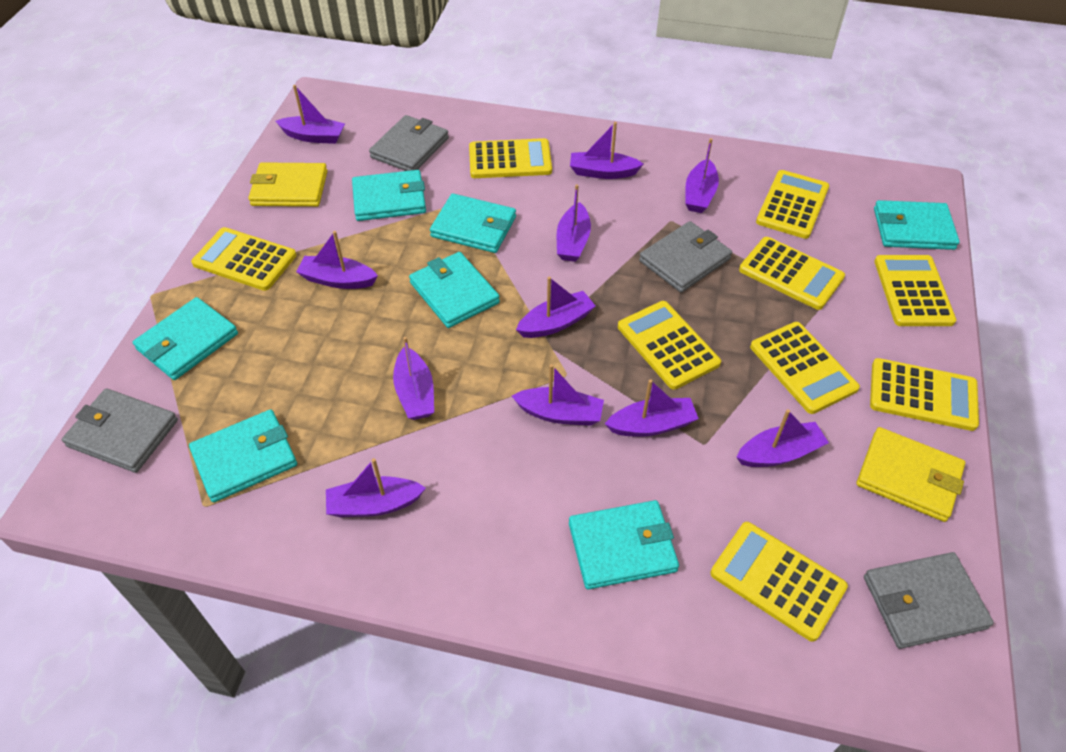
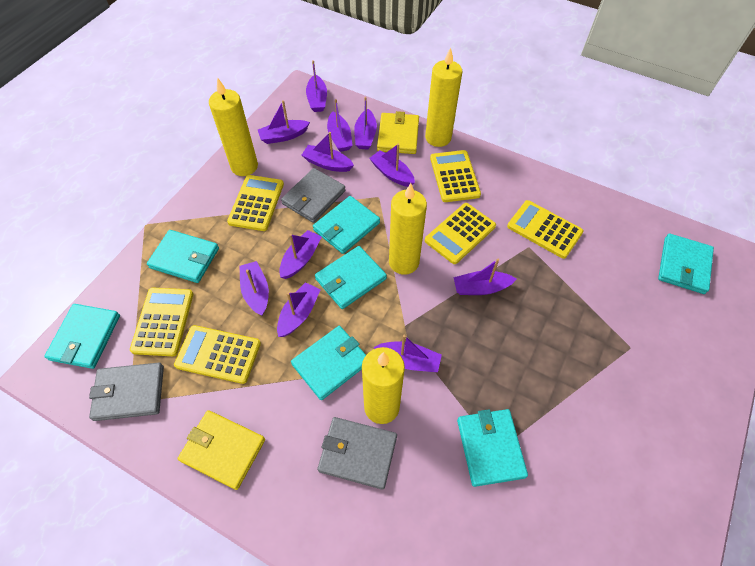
grey wallet: [62,388,178,473] [369,115,449,171] [639,221,732,293] [864,552,994,649] = 4 -> [89,363,164,421] [281,168,345,223] [317,417,397,490] = 3
yellow calculator: [191,227,296,291] [469,138,552,178] [618,301,721,390] [710,522,848,642] [739,237,845,310] [750,322,860,414] [756,170,829,239] [870,358,979,431] [874,255,956,326] = 9 -> [130,288,193,356] [174,325,261,384] [227,175,284,231] [425,203,496,264] [430,150,481,202] [507,200,584,259] = 6
yellow candle: none = 0 -> [209,77,258,176] [362,347,405,424] [389,183,427,275] [425,47,462,147] = 4

